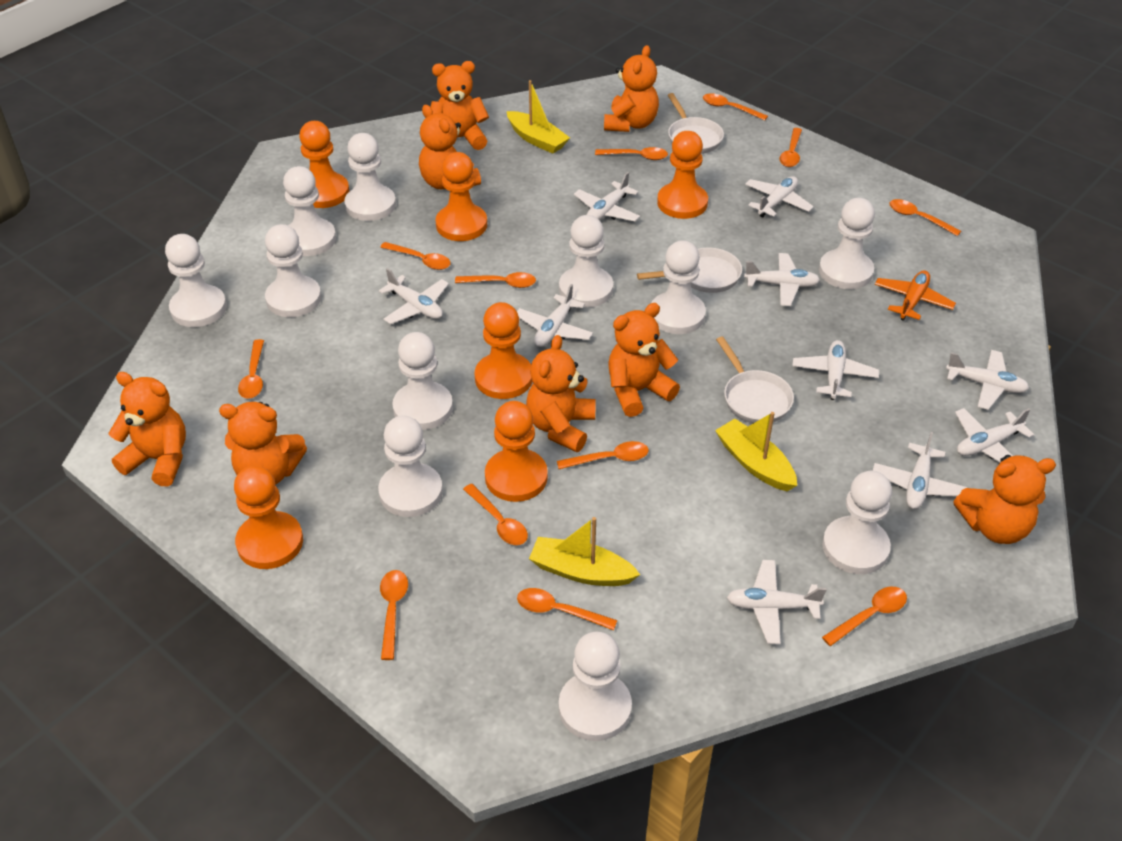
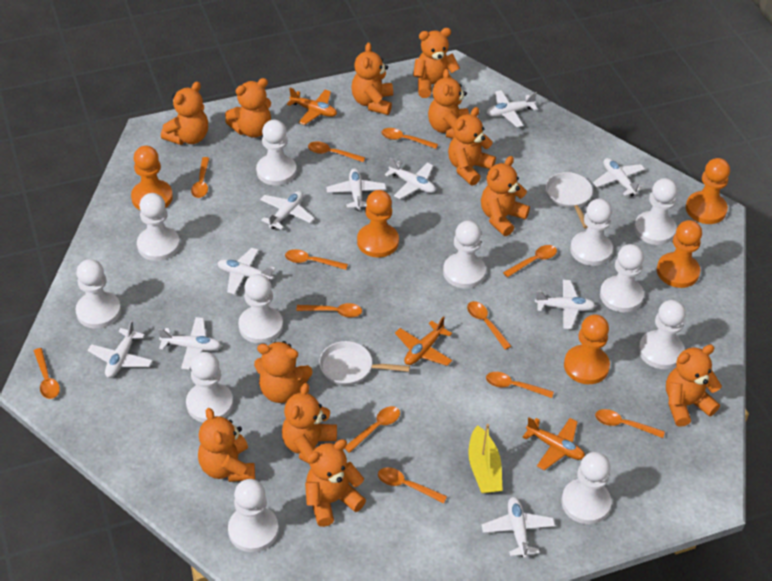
orange pawn: [234,466,303,569] [299,121,349,208] [436,152,487,241] [475,302,532,399] [485,401,548,502] [657,131,708,219] = 6 -> [131,146,173,210] [357,190,399,257] [564,315,610,384] [657,220,702,288] [686,158,730,224] = 5
orange plane: [875,270,956,321] = 1 -> [287,88,337,125] [395,316,452,366] [523,417,585,470] = 3
orange teddy bear: [108,372,186,486] [219,402,307,485] [419,105,481,189] [431,61,489,150] [526,335,596,452] [604,45,659,132] [608,303,680,417] [953,455,1056,544] = 8 -> [161,81,208,145] [198,408,255,482] [225,78,271,138] [254,341,313,403] [282,383,337,464] [305,439,366,527] [351,42,393,115] [413,28,460,98] [428,69,469,139] [448,107,496,186] [481,156,530,236] [666,344,722,427] = 12
white pan: [637,248,742,293] [667,93,724,154] [716,337,794,423] = 3 -> [319,341,410,386] [546,172,593,229] = 2
white pawn: [165,234,227,327] [265,224,321,317] [283,166,336,256] [344,133,396,221] [378,415,443,517] [392,332,453,430] [559,215,613,308] [559,631,632,741] [651,240,706,334] [819,198,875,289] [822,471,892,574] = 11 -> [75,259,121,329] [137,193,180,261] [186,352,233,423] [228,479,279,552] [238,274,283,344] [256,120,296,186] [443,220,486,289] [561,452,611,524] [570,198,613,266] [600,244,644,312] [634,178,678,245] [638,300,686,369] = 12
yellow boat: [507,80,570,154] [529,517,640,586] [715,412,797,491] = 3 -> [468,424,503,493] = 1

